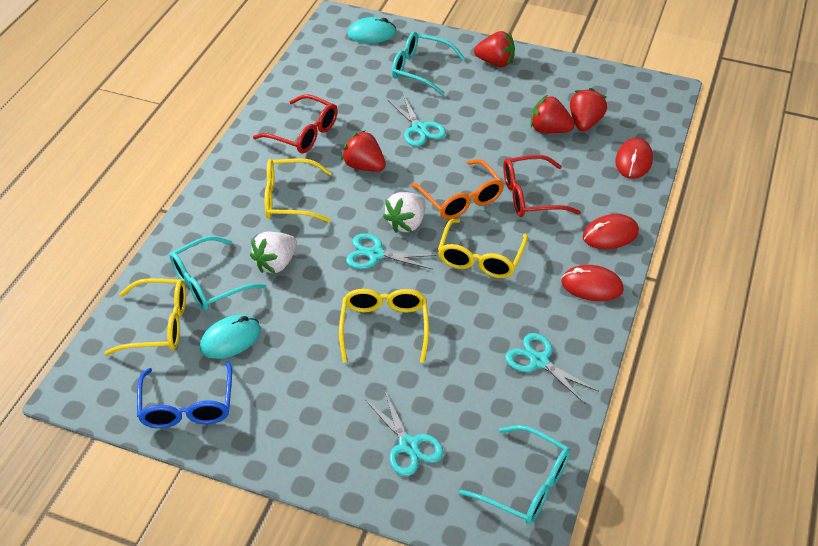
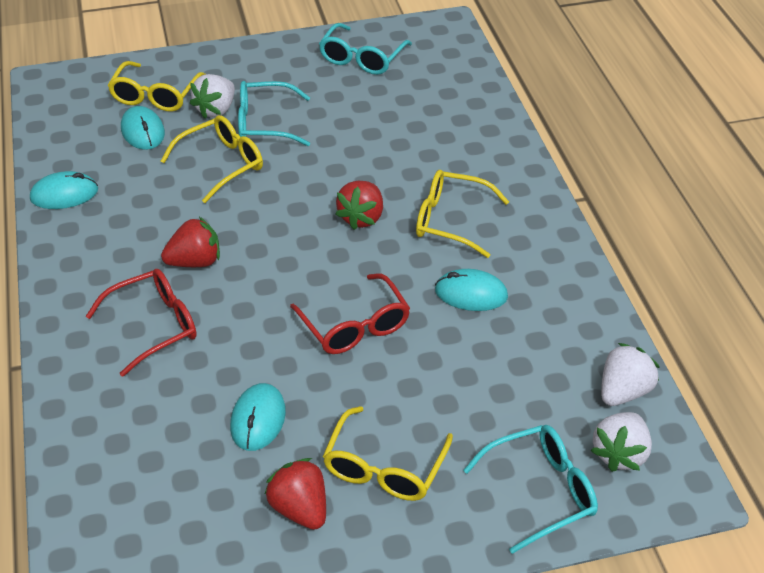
blue glasses: [137,361,232,428] = 1 -> none = 0
orange glasses: [411,159,504,219] = 1 -> none = 0
red mouse: [561,265,624,301] [583,214,639,249] [615,138,653,179] = 3 -> none = 0
red strawberry: [341,130,386,172] [474,31,515,67] [530,95,575,133] [570,88,607,131] = 4 -> [161,217,220,267] [264,458,326,530] [335,181,383,230] = 3
turquoise mouse: [200,315,261,359] [348,17,396,43] = 2 -> [30,171,98,209] [121,106,165,150] [230,383,286,451] [435,269,508,311] = 4
turquoise scissors: [346,233,437,270] [365,391,444,476] [388,94,446,146] [505,333,599,404] = 4 -> none = 0
white strawberry: [250,232,297,274] [383,192,426,233] = 2 -> [190,74,235,119] [591,412,652,472] [601,343,660,406] = 3

